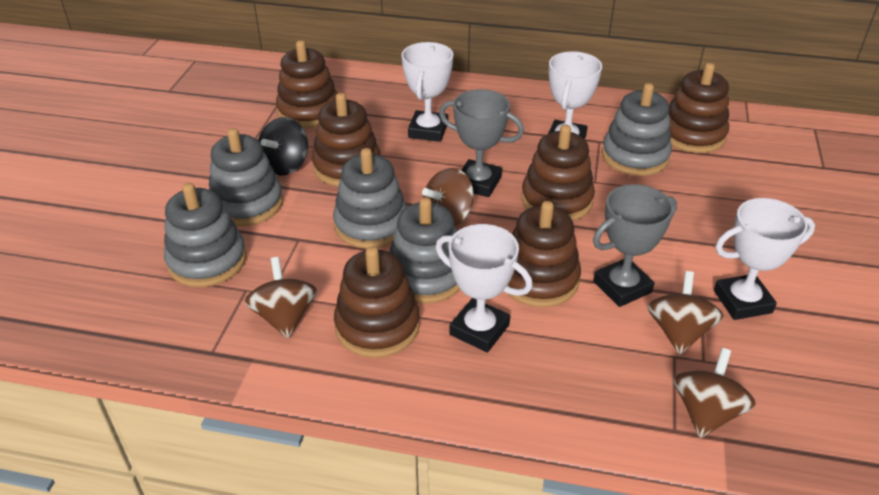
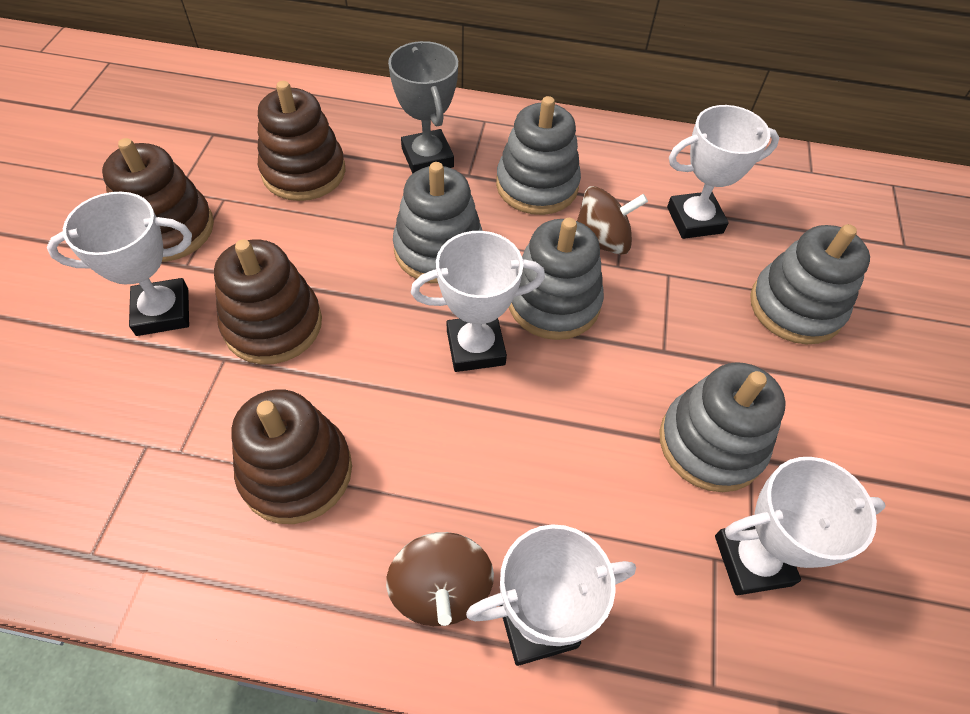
black spinning top: [258,117,308,176] = 1 -> none = 0
brown spinning top: [245,257,317,338] [422,168,474,227] [647,271,724,355] [673,348,756,438] = 4 -> [386,532,494,626] [577,186,648,255] = 2
brown stacking toy: [276,40,338,128] [312,93,381,186] [334,246,420,358] [507,201,581,307] [521,125,595,221] [668,63,729,153] = 6 -> [102,138,214,262] [214,240,322,364] [231,389,352,524] [258,81,345,201] = 4
grey trophy: [439,89,524,197] [593,184,677,307] = 2 -> [388,41,458,174] = 1
white trophy: [402,42,453,142] [435,224,533,352] [548,52,602,140] [714,198,815,320] = 4 -> [47,192,192,336] [411,231,545,372] [466,524,636,666] [667,105,779,239] [715,457,886,595] = 5

